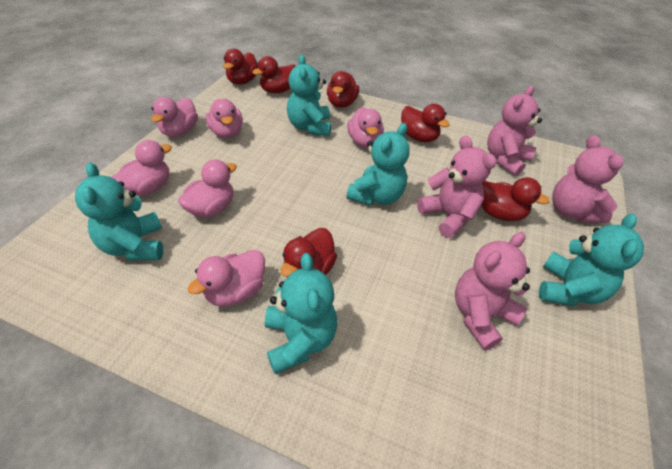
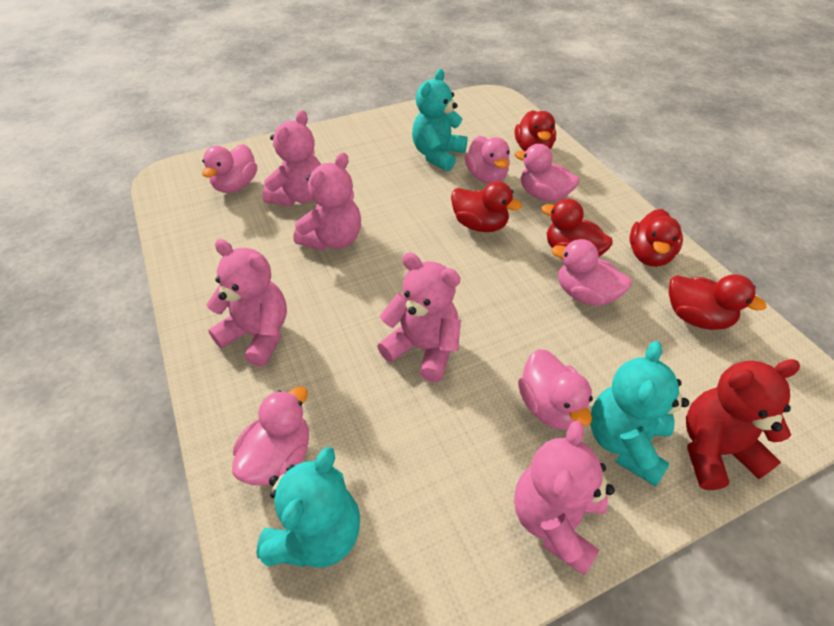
pink teddy bear: [417,136,496,238] [455,232,530,350] [487,86,542,176] [552,135,623,223] = 4 -> [206,239,287,367] [262,110,321,206] [293,152,361,251] [377,252,461,382] [514,420,615,575] = 5
red duck: [223,49,258,85] [252,56,295,93] [280,228,337,277] [327,71,359,108] [401,104,450,142] [481,177,550,221] = 6 -> [451,181,522,232] [515,110,556,151] [541,199,613,257] [630,209,683,267] [669,274,767,330] = 5
red teddy bear: none = 0 -> [686,359,800,490] = 1
turquoise teddy bear: [75,163,163,261] [265,253,337,374] [287,55,331,136] [346,123,410,206] [539,214,644,306] = 5 -> [256,447,360,568] [412,69,467,171] [590,341,689,486] = 3

